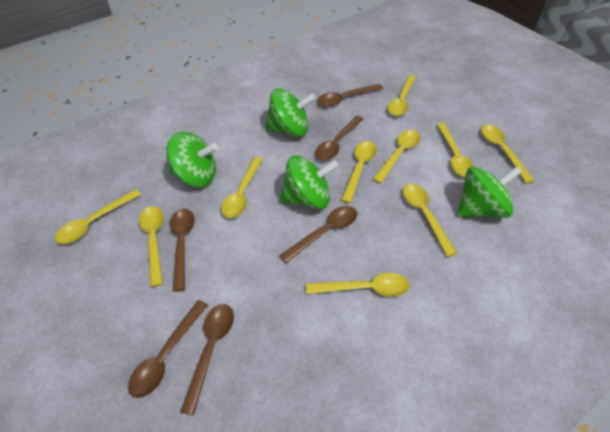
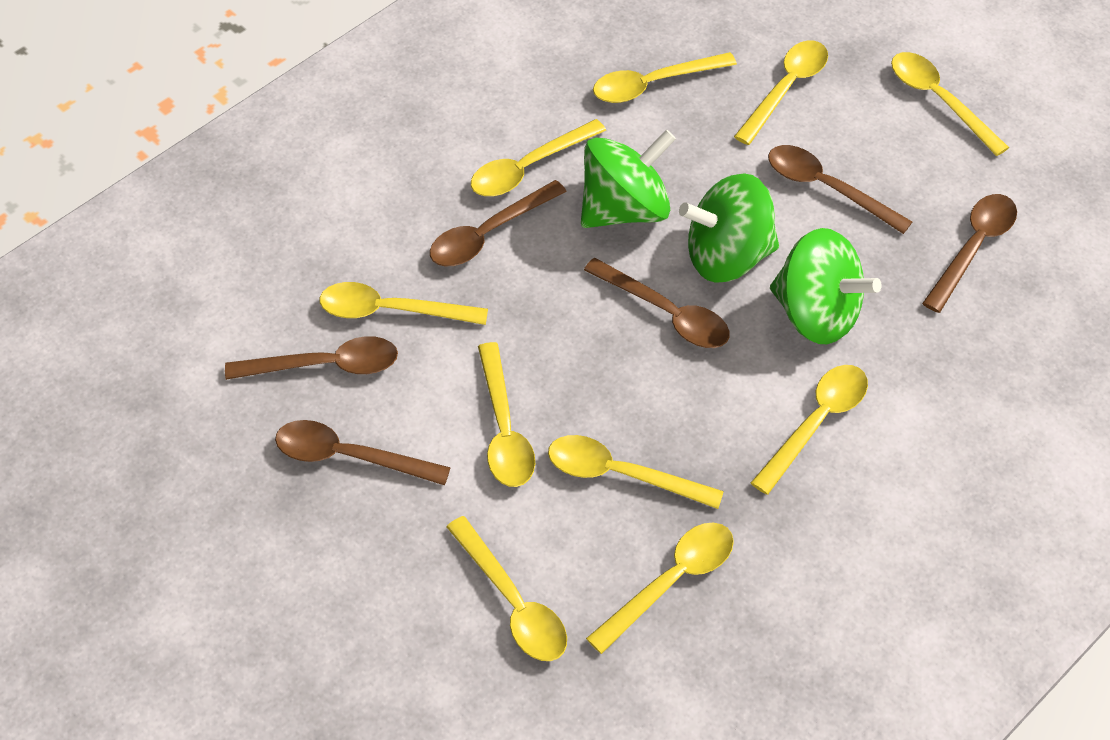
green spinning top: [166,132,218,187] [265,88,316,137] [280,155,339,209] [458,166,522,218] = 4 -> [581,130,676,228] [679,173,779,283] [770,228,882,344] = 3

